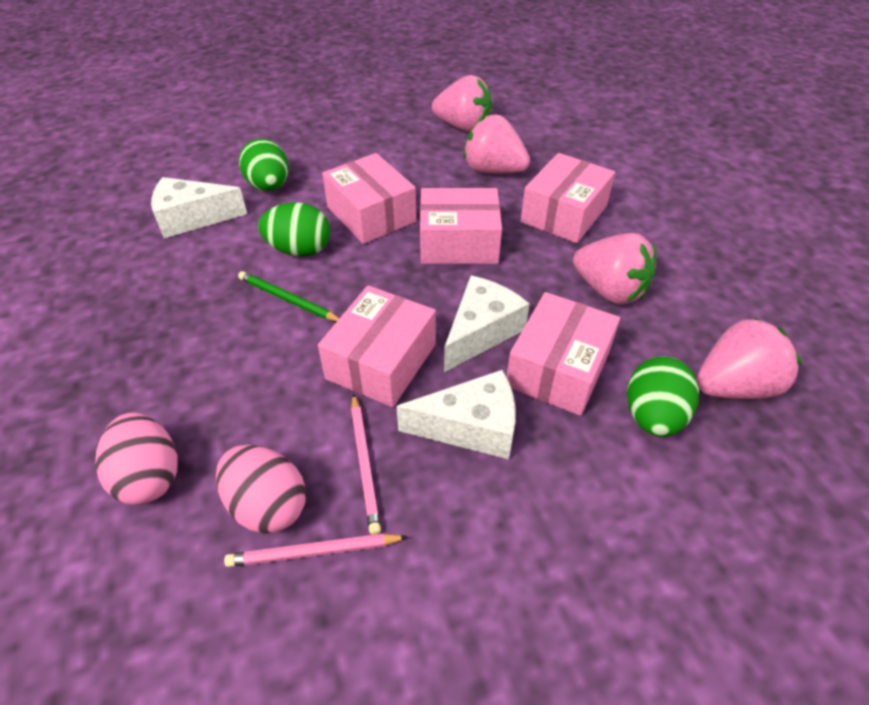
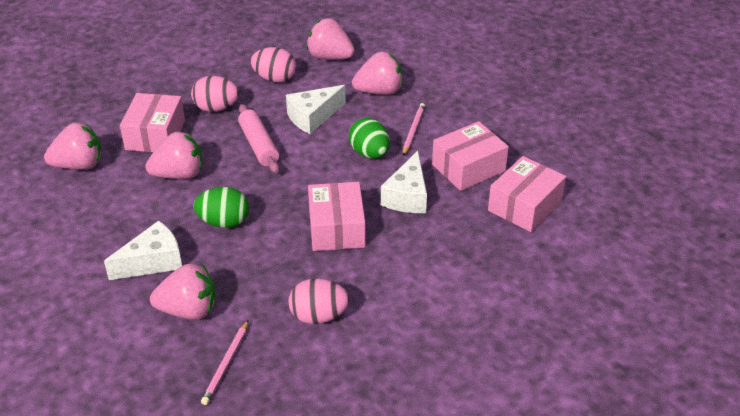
green egg: [239,139,289,191] [258,202,330,257] [627,356,699,437] = 3 -> [193,187,249,228] [349,118,390,159] = 2
green pencil: [238,271,340,322] = 1 -> none = 0
pink box: [318,285,436,407] [322,153,417,244] [420,188,502,264] [507,292,620,416] [521,153,615,243] = 5 -> [120,93,185,152] [308,182,365,251] [432,121,509,191] [488,156,566,232] = 4
pink egg: [95,413,178,505] [216,445,306,534] = 2 -> [191,76,239,112] [251,47,296,83] [289,278,349,324] = 3
pink rolling pin: none = 0 -> [238,104,279,173] = 1
pink strawberry: [432,75,492,132] [463,115,530,174] [573,233,656,305] [697,317,802,399] = 4 -> [44,123,102,170] [145,132,202,179] [150,264,216,320] [306,18,355,60] [352,52,403,95] = 5

